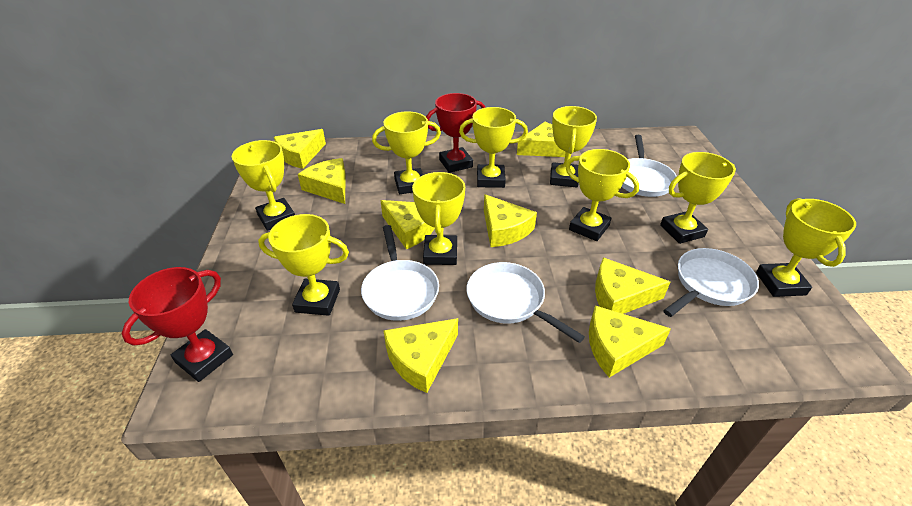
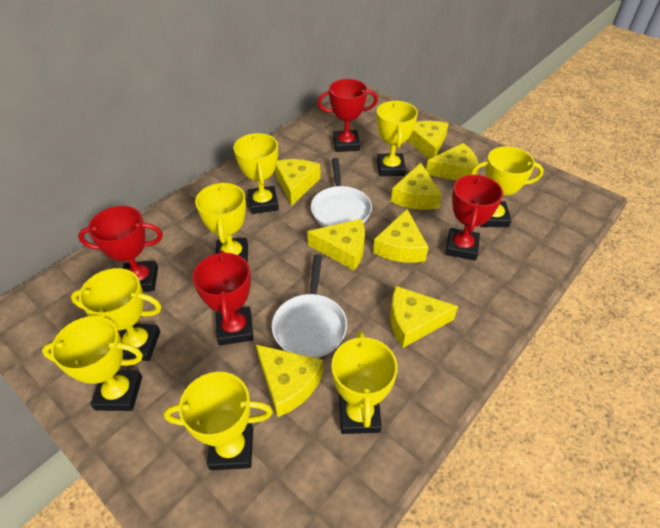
red trophy: [122,267,233,382] [426,93,485,173] = 2 -> [78,206,163,292] [192,250,254,345] [317,79,378,152] [446,174,503,261] = 4
white pan: [361,225,439,321] [467,262,585,343] [621,135,677,197] [663,248,759,317] = 4 -> [272,254,347,358] [311,158,372,227] = 2
yellow trophy: [232,140,295,231] [258,214,349,316] [372,111,441,194] [412,172,465,265] [459,107,528,188] [550,106,597,187] [565,149,639,241] [660,152,736,244] [756,198,856,297] = 9 -> [42,316,143,411] [71,268,162,361] [164,372,273,470] [195,182,248,263] [234,133,279,214] [332,331,398,434] [377,101,418,176] [471,146,544,227] = 8

